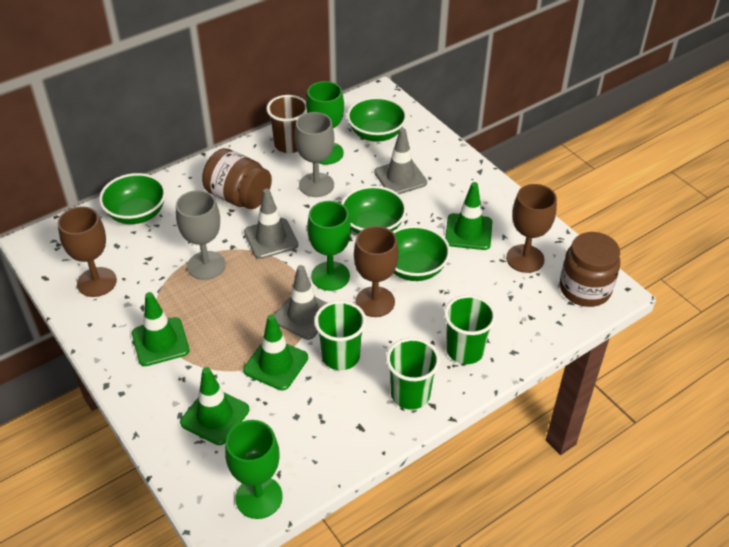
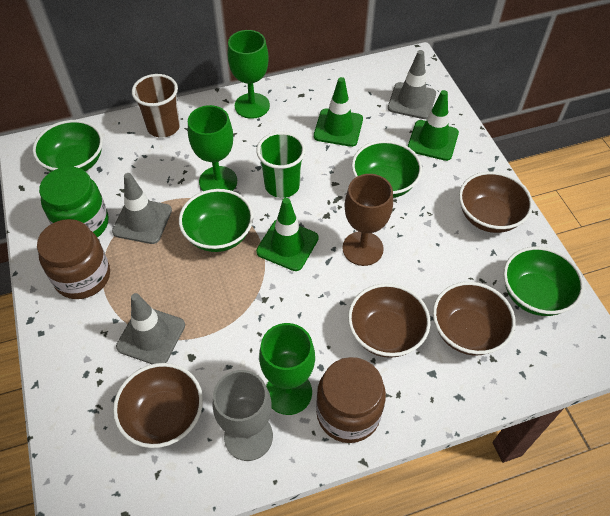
brown bowl: none = 0 -> [113,363,203,448] [348,283,430,358] [433,282,516,356] [459,171,533,233] = 4
brown goblet: [58,206,117,297] [354,226,399,317] [506,184,557,273] = 3 -> [342,174,393,266] = 1
green cup: [314,300,366,370] [386,338,440,410] [444,295,496,364] = 3 -> [256,132,305,198] = 1
green jar: none = 0 -> [39,167,109,237] = 1
green traffic cone: [132,292,189,366] [180,367,249,445] [243,315,308,390] [445,182,492,250] = 4 -> [256,198,319,271] [314,77,363,147] [408,90,459,161] = 3
grey goblet: [176,190,226,280] [295,112,334,197] = 2 -> [213,370,273,461] = 1

